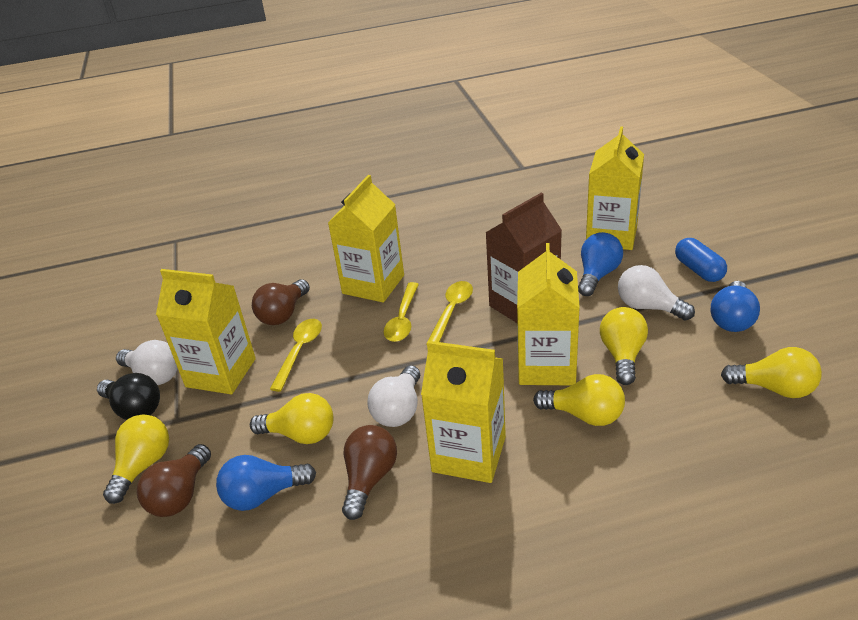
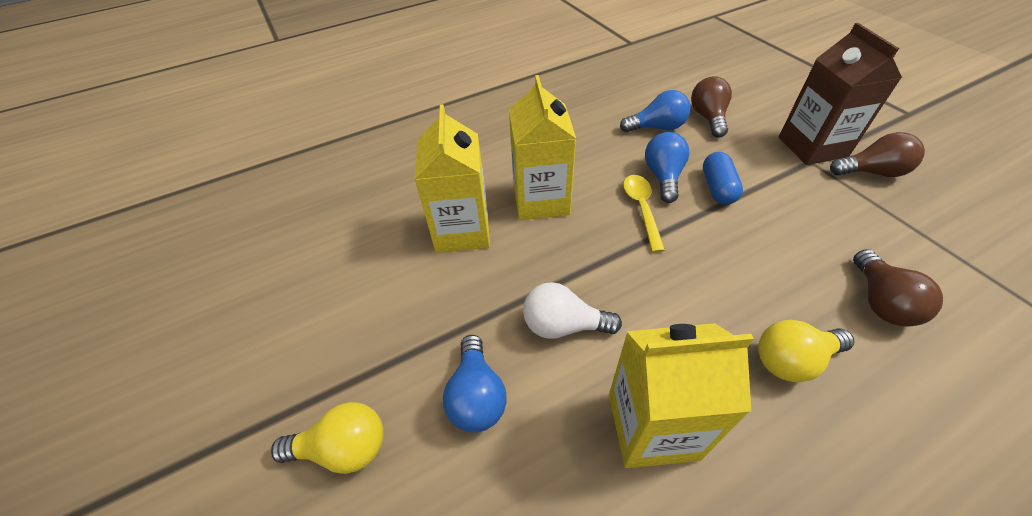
black light bulb: [97,373,160,420] = 1 -> none = 0
white light bulb: [116,340,178,385] [367,365,420,427] [618,265,695,321] = 3 -> [523,282,622,339] = 1
yellow carton: [156,269,256,394] [328,175,404,303] [421,341,506,483] [517,243,580,385] [586,127,644,250] = 5 -> [414,104,490,253] [509,75,576,220] [609,323,754,468] = 3
yellow light bulb: [103,414,169,504] [250,393,333,444] [533,374,625,426] [600,307,648,385] [721,347,822,398] = 5 -> [271,402,384,474] [758,320,855,383] = 2
yellow spoon: [270,319,322,392] [384,282,419,342] [426,281,473,344] = 3 -> [623,175,665,253] = 1

